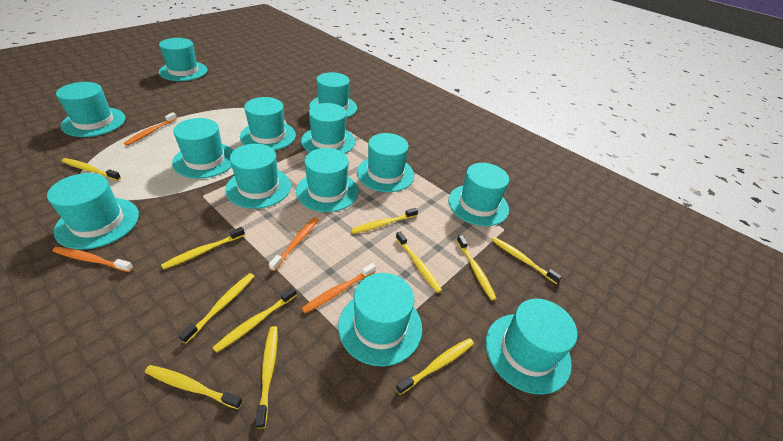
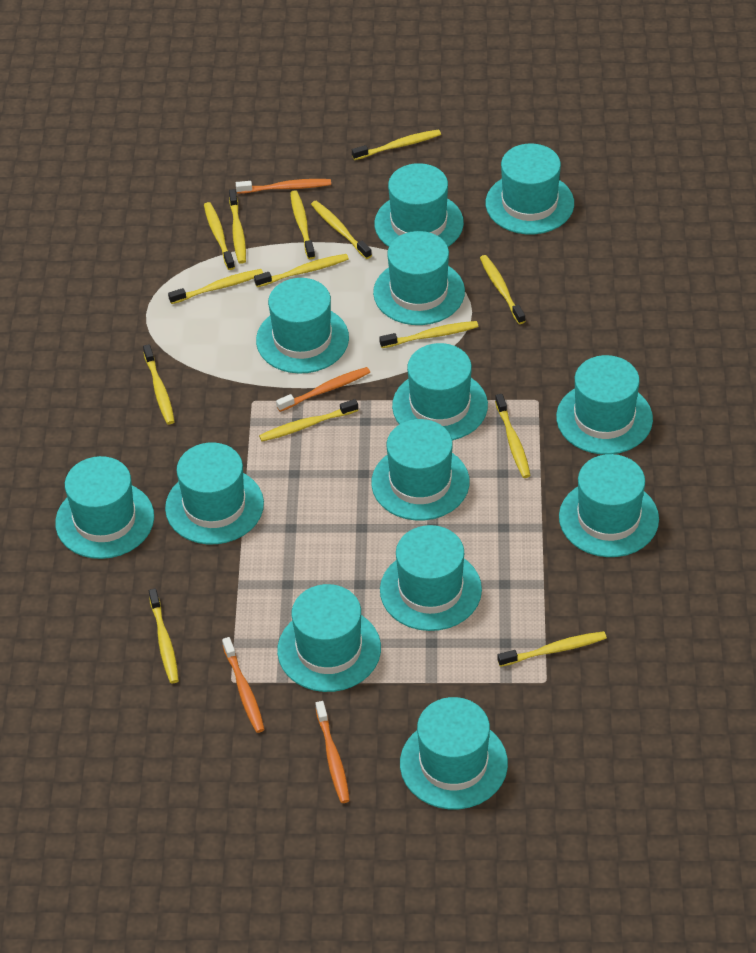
yellow toothbrush: [61,158,121,181] [145,365,243,409] [161,227,245,270] [179,273,255,343] [212,287,297,353] [255,326,277,429] [351,208,418,234] [396,231,442,293] [396,338,474,395] [457,235,497,301] [492,237,562,284] = 11 -> [143,344,175,424] [149,588,179,683] [168,269,263,304] [204,202,235,270] [229,189,246,264] [254,254,349,287] [259,399,358,442] [290,190,315,259] [311,201,372,259] [352,129,441,160] [379,321,478,348] [480,255,525,324] [495,394,531,478] [497,631,607,667] = 14

